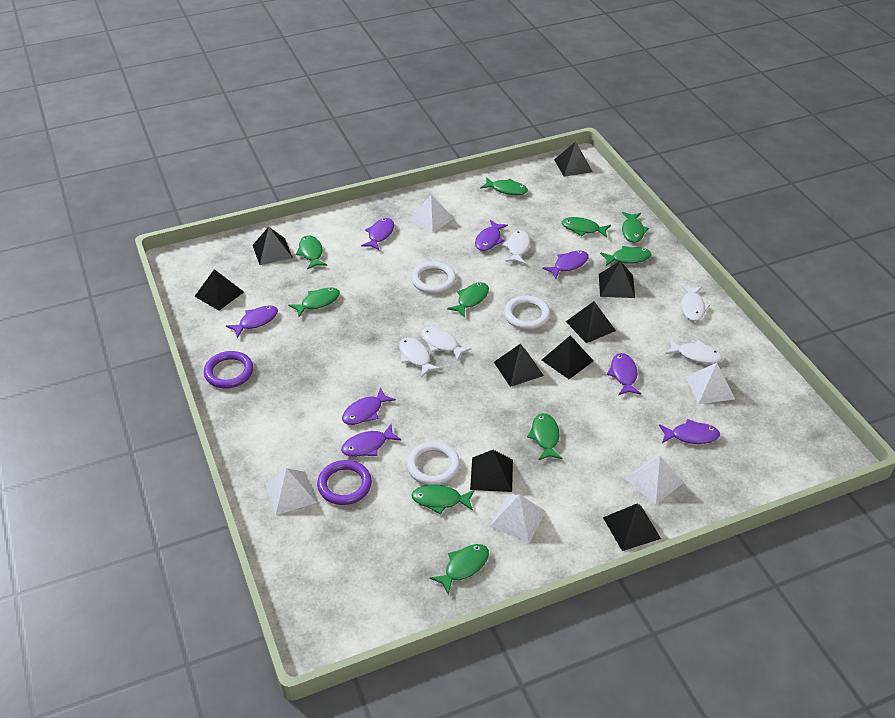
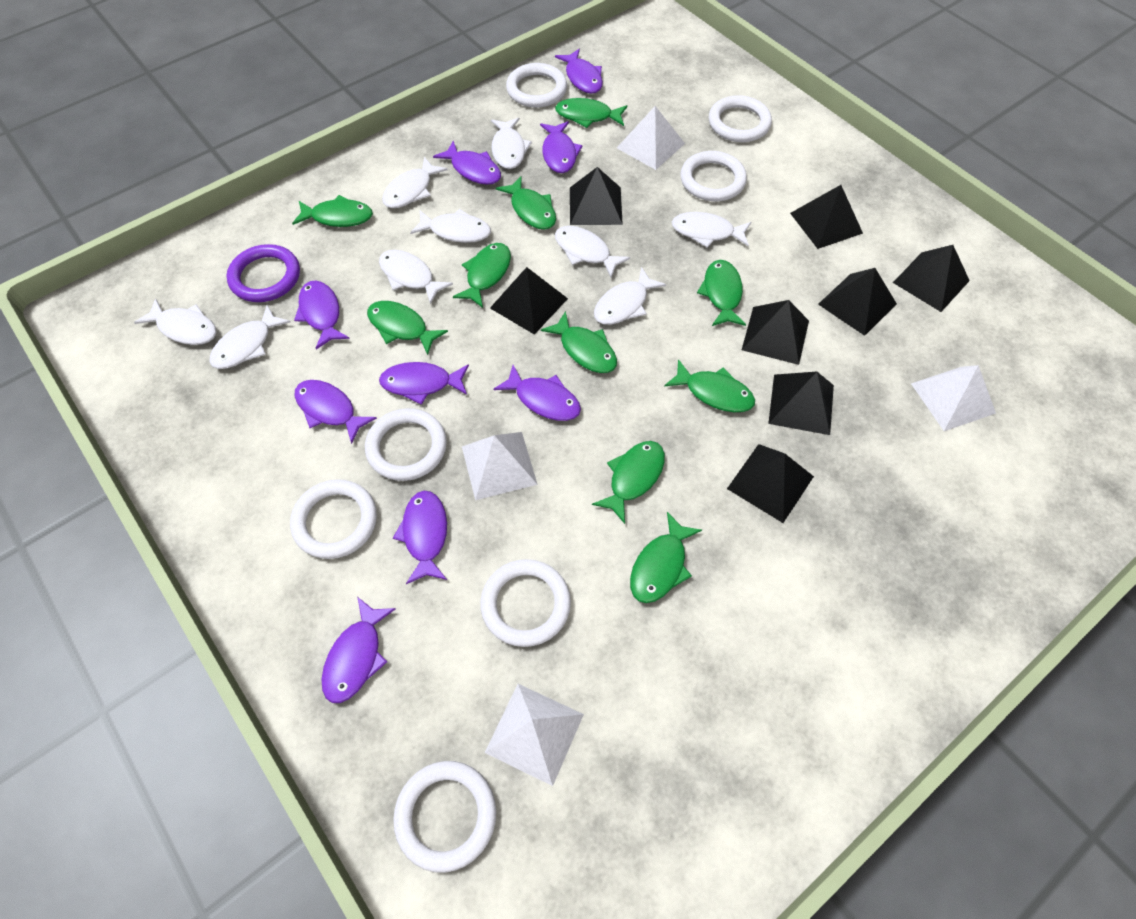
black pyramid: [194,269,244,311] [253,227,293,265] [470,450,513,492] [494,344,544,387] [542,335,593,379] [554,142,593,177] [566,301,616,343] [599,261,635,298] [603,504,661,551] = 9 -> [490,267,568,335] [570,167,623,225] [727,444,814,523] [742,300,809,365] [768,372,834,435] [790,185,863,249] [818,268,897,336] [893,245,970,312] = 8
purple fish: [226,306,278,338] [341,424,402,457] [342,387,396,425] [361,218,394,250] [475,220,508,251] [542,251,589,279] [607,353,641,395] [659,419,720,444] = 8 -> [294,281,350,349] [294,380,377,444] [321,597,396,703] [379,362,469,405] [393,491,447,584] [433,141,501,185] [493,365,581,421] [540,121,582,173] [555,49,603,94] = 9
purple ring: [204,351,253,388] [317,460,372,505] = 2 -> [226,244,300,302] = 1
white fish: [399,337,441,377] [421,327,472,361] [502,230,530,264] [665,339,723,364] [681,285,710,321] = 5 -> [134,298,217,345] [209,305,290,369] [379,250,453,305] [382,157,448,208] [410,209,491,243] [491,118,532,169] [555,226,630,277] [594,267,666,325] [672,212,751,248] = 9
white pyramid: [265,468,317,515] [409,195,454,233] [489,494,546,543] [625,456,684,504] [686,363,735,404] = 5 -> [462,432,538,500] [485,684,584,786] [617,106,685,170] [911,365,996,431] = 4
white ring: [407,442,460,485] [411,262,456,294] [504,296,550,330] = 3 -> [290,479,377,559] [365,408,447,481] [393,761,496,873] [480,559,571,647] [506,63,567,107] [680,151,747,201] [709,95,772,142] = 7

